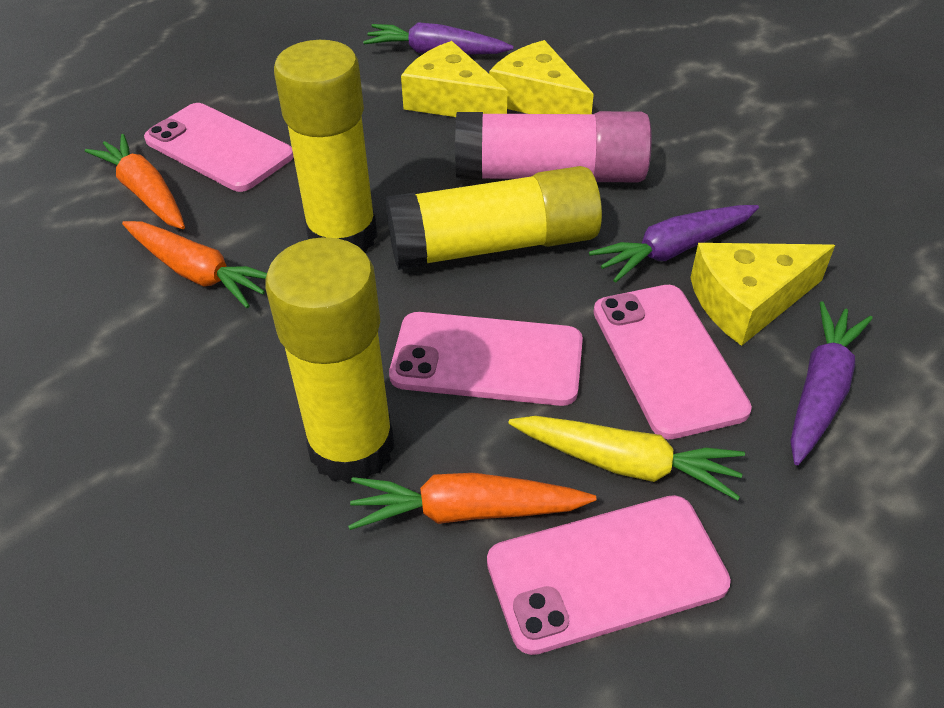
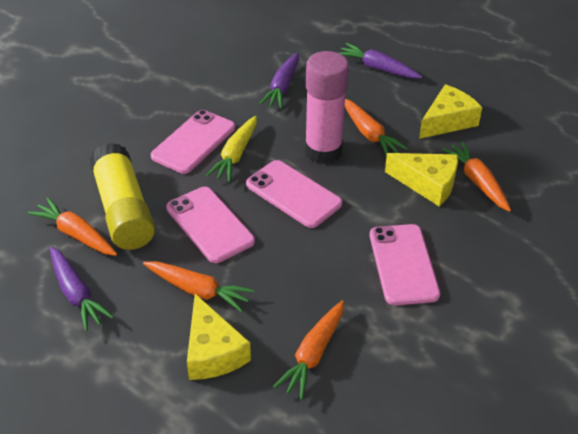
orange carrot: [85,134,185,229] [122,221,267,308] [348,473,596,530] = 3 -> [28,198,117,256] [143,261,254,312] [273,300,344,400] [345,99,408,156] [442,142,511,212] = 5
yellow glue stick: [265,237,395,484] [274,40,377,253] [386,166,602,270] = 3 -> [90,143,155,250] = 1

